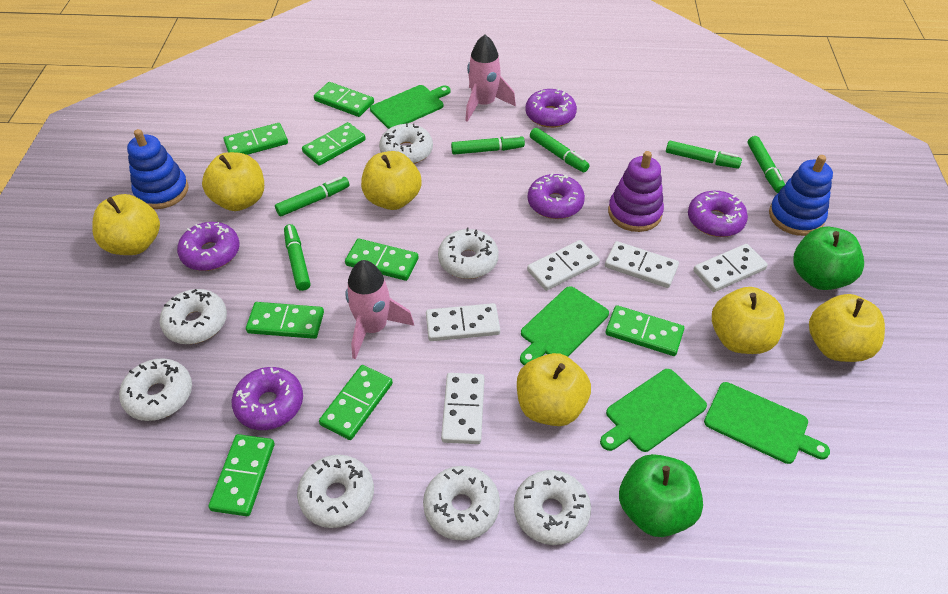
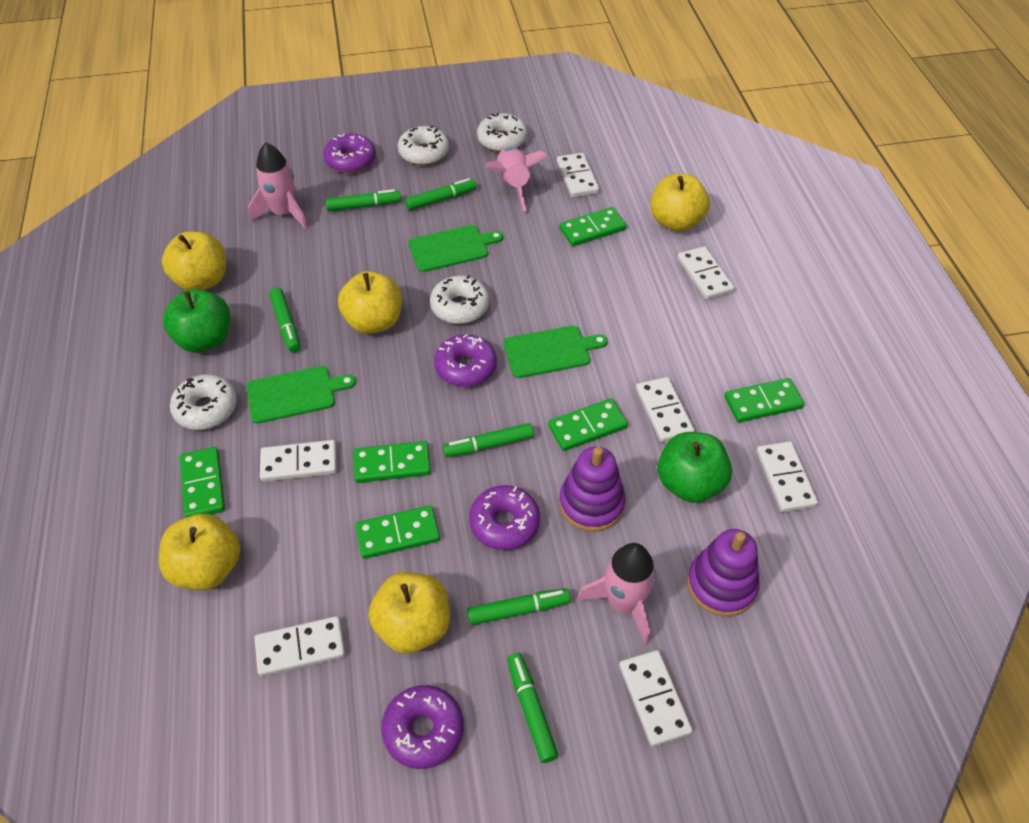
blue stacking toy: [127,129,189,209] [769,155,833,236] = 2 -> none = 0
green cutting board: [370,85,451,129] [520,286,609,365] [600,369,707,452] [704,382,830,464] = 4 -> [246,366,356,424] [408,225,503,272] [503,325,608,378] = 3
green domino: [208,434,275,516] [224,123,288,155] [246,302,324,339] [302,122,366,166] [314,82,374,117] [319,365,393,440] [345,239,418,281] [606,305,684,356] = 8 -> [180,447,225,518] [353,441,431,483] [355,505,440,559] [548,398,628,451] [559,207,627,246] [725,378,804,422] = 6
pink rocket: [345,260,414,359] [465,35,516,122] = 2 -> [248,143,308,229] [486,147,547,211] [577,543,656,645] = 3
purple donut: [177,222,240,271] [231,367,303,430] [525,88,577,128] [528,173,585,219] [688,191,748,237] = 5 -> [323,133,376,173] [381,685,464,769] [434,334,497,387] [469,485,540,550] = 4
purple stacking toy: [608,151,664,232] = 1 -> [559,447,626,532] [687,529,760,616] = 2
white domino: [426,303,500,341] [441,373,485,444] [527,240,600,291] [605,241,679,288] [693,244,768,292] = 5 -> [254,616,345,677] [260,440,337,482] [557,153,600,197] [619,650,693,747] [636,377,695,442] [678,246,735,300] [756,441,818,512] = 7
white donut: [119,358,192,421] [159,289,227,344] [297,455,374,528] [379,123,433,164] [423,466,500,541] [438,228,499,279] [514,470,591,545] = 7 -> [170,374,237,430] [398,125,449,165] [430,275,489,324] [477,113,528,152] = 4
yellow apple: [92,194,160,255] [202,152,264,211] [361,151,422,210] [517,353,591,426] [712,287,785,354] [809,294,885,362] = 6 -> [159,514,240,590] [162,231,226,290] [338,271,402,334] [368,572,450,653] [651,174,710,231] = 5

